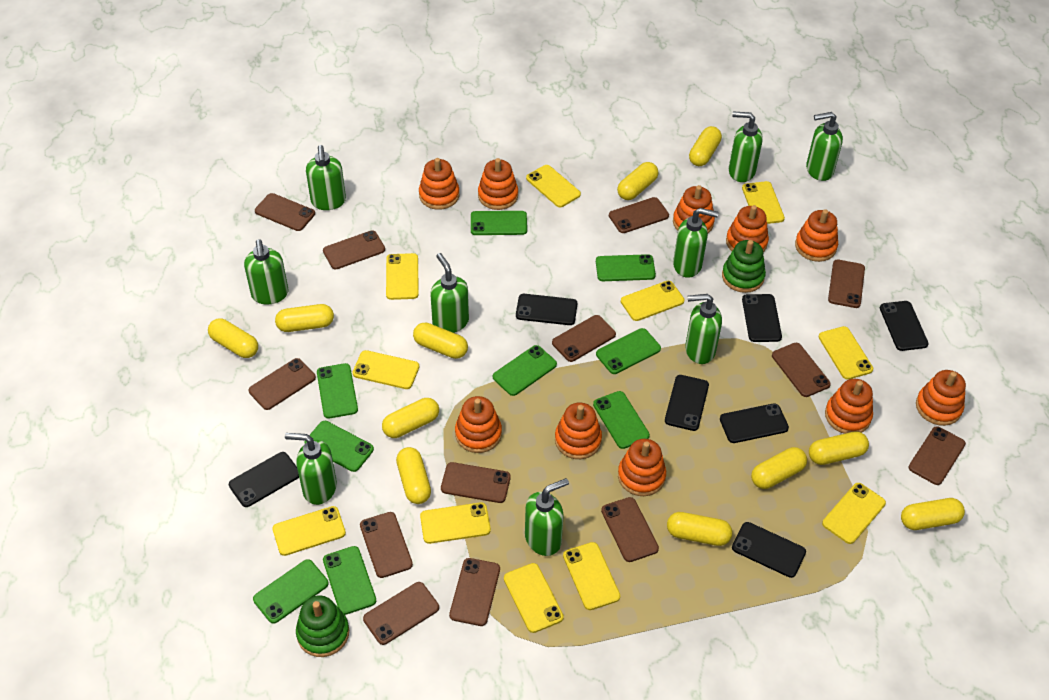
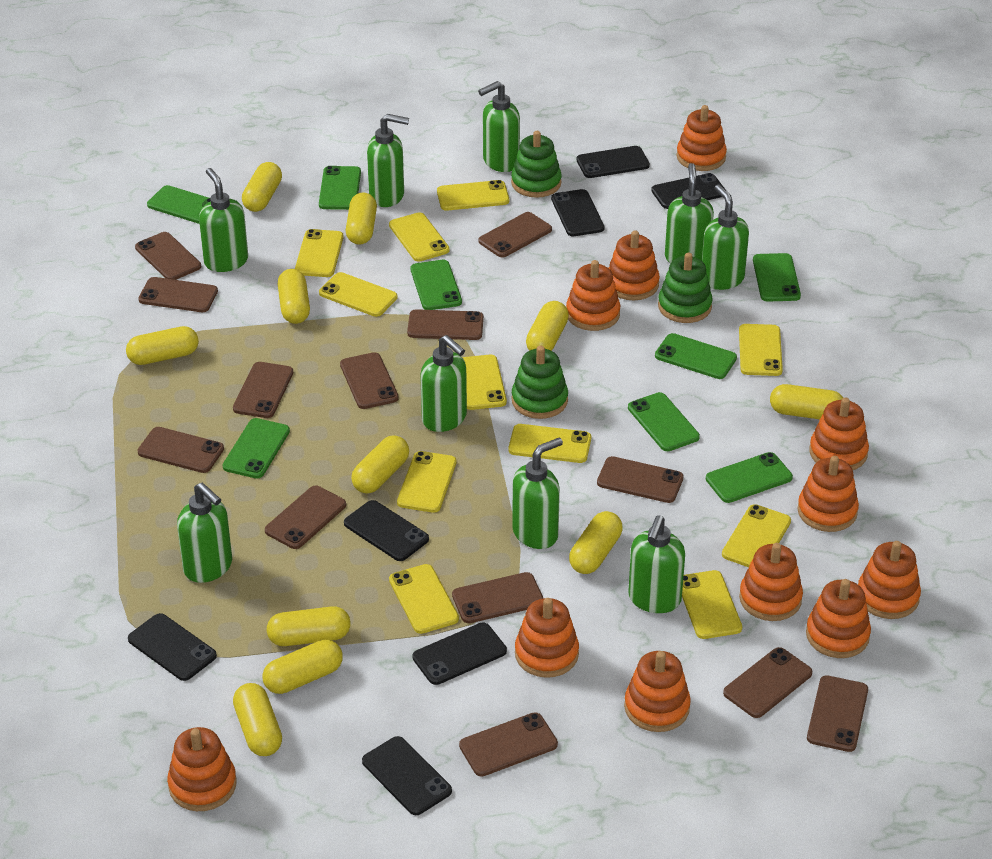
green phone: [253,559,329,624] [305,421,374,472] [317,363,358,419] [323,546,376,615] [471,211,527,235] [493,345,557,396] [593,391,650,449] [596,254,656,281] [596,328,661,374] = 9 -> [147,185,211,224] [223,418,290,478] [319,166,361,210] [410,260,462,310] [628,392,700,451] [655,333,737,379] [706,452,793,503] [753,253,801,302] = 8
green stacking toy: [296,595,349,657] [722,240,766,293] = 2 -> [511,131,562,198] [512,346,568,419] [658,253,713,323] = 3
orange stacking toy: [419,158,459,210] [455,396,502,453] [478,158,518,210] [555,402,602,459] [618,439,666,496] [673,185,715,233] [726,205,769,252] [795,209,838,262] [825,379,873,434] [916,370,966,426] = 10 -> [167,727,237,811] [515,598,579,678] [566,260,620,331] [609,231,660,300] [624,651,691,732] [677,105,727,171] [739,543,803,621] [797,456,859,532] [806,579,871,658] [809,397,869,470] [858,541,921,619] = 11

